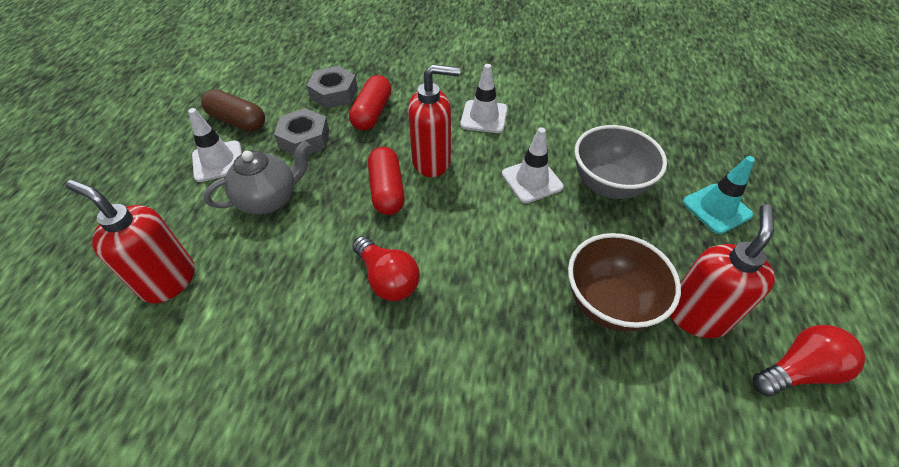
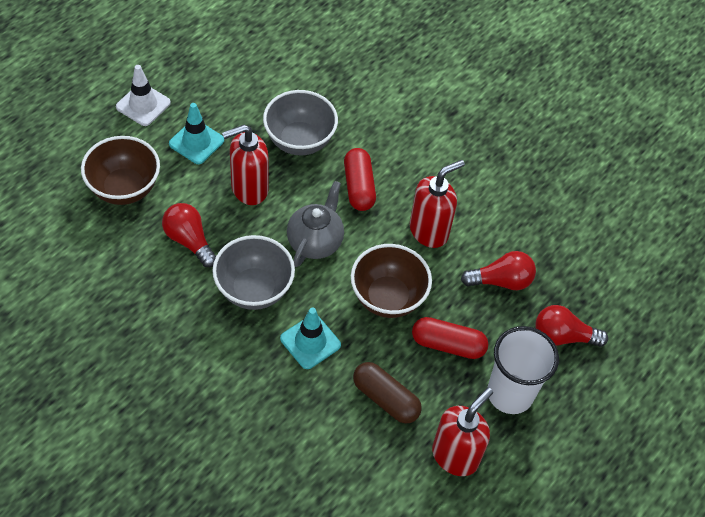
brown bowl: [568,233,681,332] = 1 -> [81,136,160,205] [351,244,432,318] = 2
grey bowl: [575,125,667,199] = 1 -> [212,235,295,310] [263,90,338,155] = 2
grey nut: [274,108,329,155] [306,66,358,109] = 2 -> none = 0
red light bulb: [352,236,420,301] [753,325,865,397] = 2 -> [162,203,216,267] [461,251,536,290] [535,305,608,347] = 3
turquoise traffic cone: [683,156,755,234] = 1 -> [169,103,224,164] [280,308,341,369] = 2
white cup: none = 0 -> [487,326,559,414] = 1
white traffic cone: [188,108,242,182] [460,64,507,133] [502,127,563,203] = 3 -> [116,65,171,126] = 1

